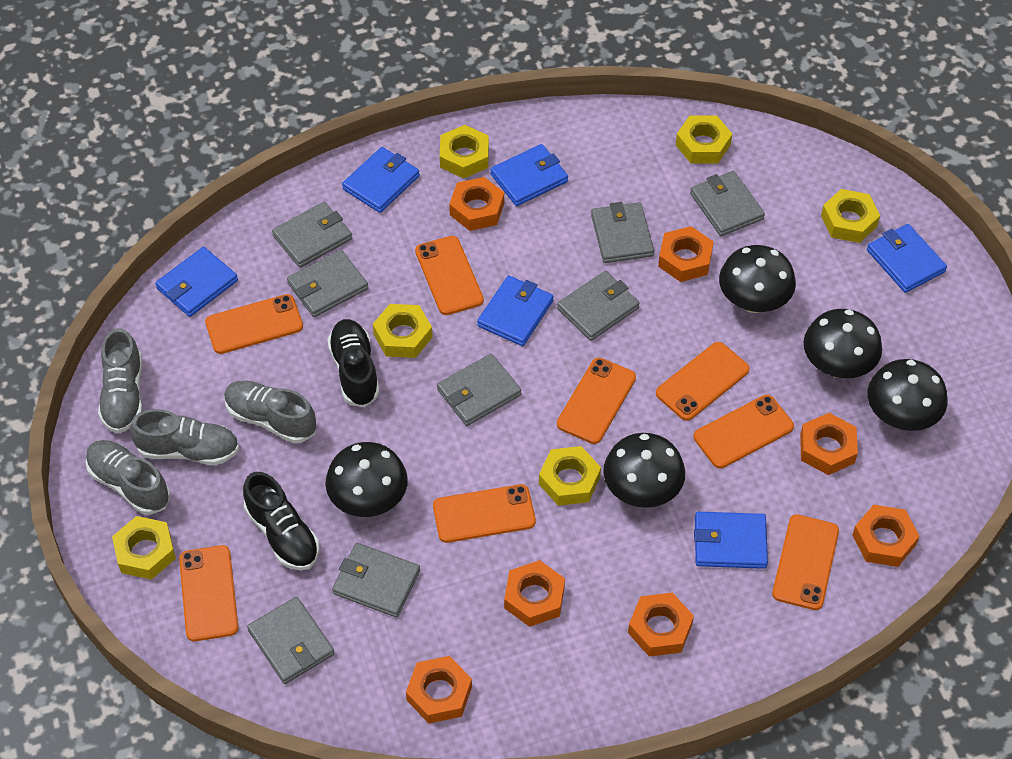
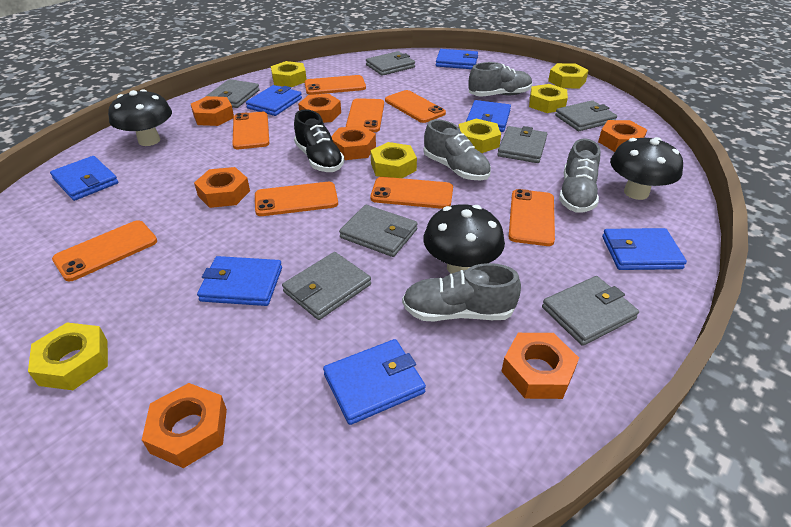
black mushroom: [326,442,408,517] [603,433,685,508] [719,245,796,313] [804,309,882,378] [867,359,948,431] = 5 -> [108,89,172,146] [423,204,505,274] [610,137,683,200] = 3
black shoe: [243,472,319,570] [327,319,380,407] = 2 -> [294,109,344,172] = 1
blue wallet: [155,247,238,317] [342,147,420,213] [477,275,554,346] [490,144,568,206] [694,512,768,569] [867,224,947,293] = 6 -> [50,156,119,201] [197,256,282,306] [246,85,302,116] [323,339,426,425] [436,49,478,69] [466,100,511,132] [602,228,687,270] = 7
grey wallet: [247,597,335,684] [272,202,352,268] [287,250,368,317] [332,543,420,617] [437,354,521,426] [557,271,640,341] [591,202,654,263] [690,171,765,236] = 8 -> [205,79,260,108] [282,252,371,320] [339,205,418,257] [366,51,415,76] [497,126,547,163] [542,276,639,346] [555,100,617,131] = 7

